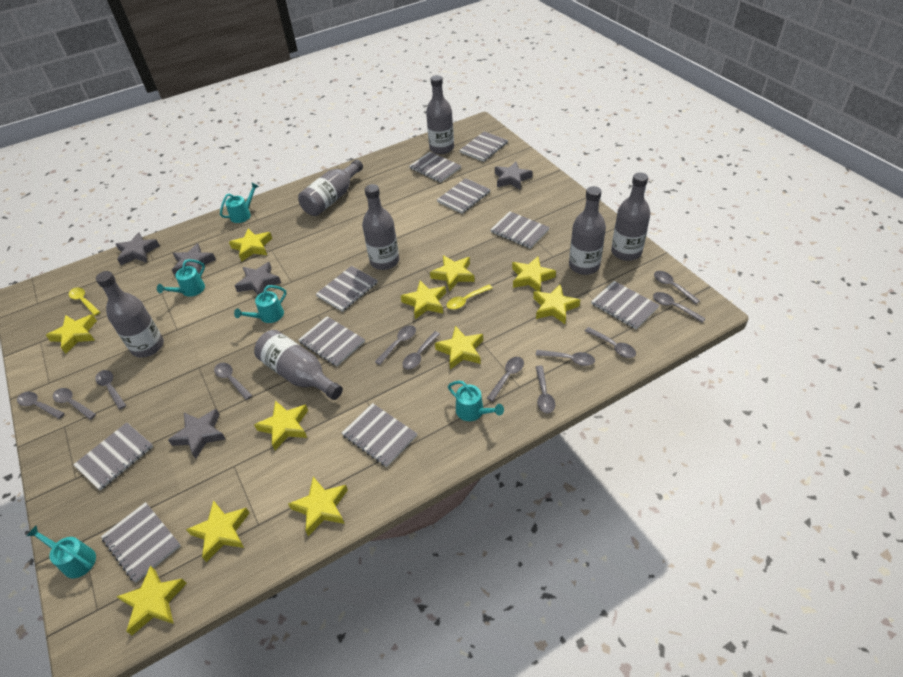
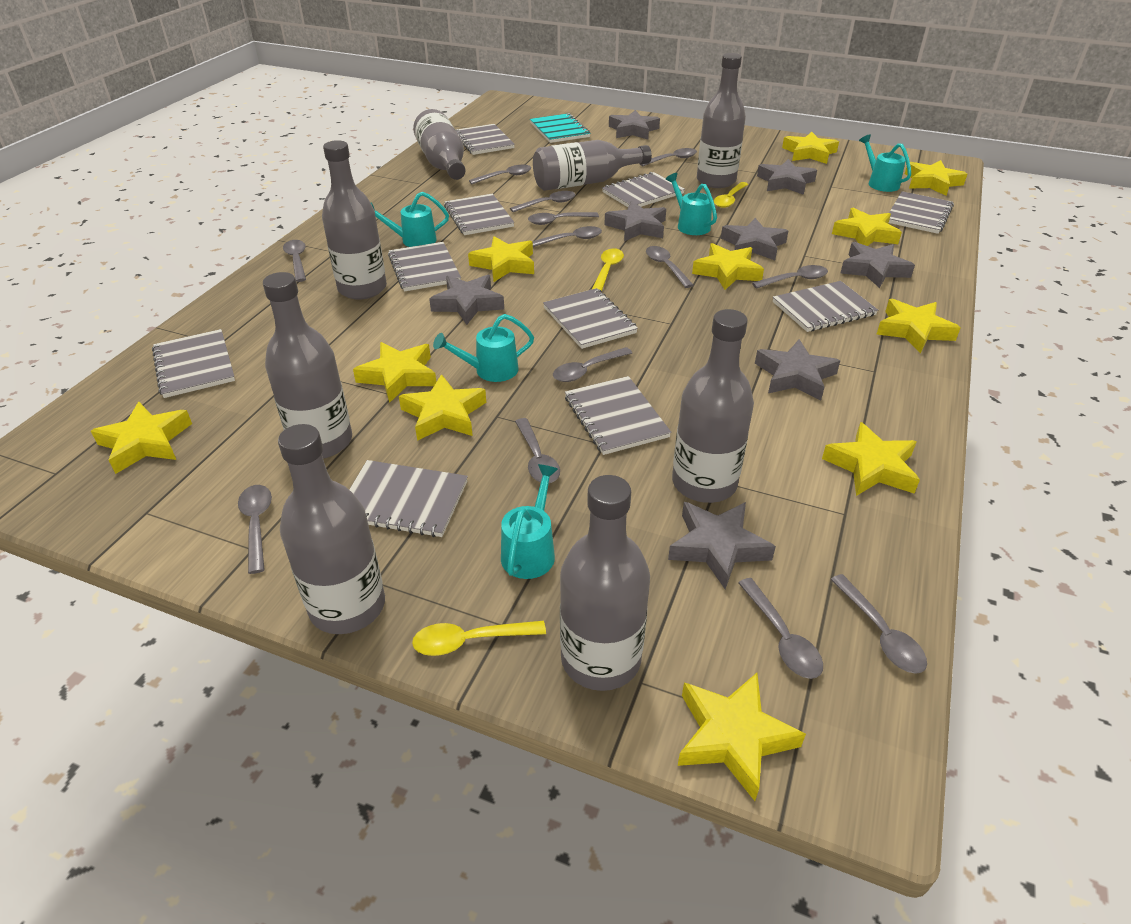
grey bottle: [96,271,164,358] [254,330,343,400] [298,160,363,216] [362,184,399,270] [426,75,454,154] [569,186,606,275] [611,172,650,261] = 7 -> [263,272,352,459] [278,424,385,634] [322,140,387,299] [413,109,466,180] [533,140,652,191] [560,475,650,691] [672,309,754,503] [697,53,746,188] = 8
grey spoon: [17,392,65,419] [53,388,96,420] [95,370,126,410] [214,363,252,400] [375,325,416,365] [402,331,440,369] [487,357,524,402] [536,350,595,366] [536,366,555,413] [585,327,636,358] [653,292,706,323] [654,271,700,304] = 12 -> [238,485,272,574] [283,240,306,282] [469,165,531,184] [510,191,575,212] [515,418,560,483] [528,212,599,225] [533,226,602,247] [553,347,632,382] [640,148,697,166] [646,246,694,288] [738,578,823,679] [752,265,828,289] [830,574,927,674] = 13
grey star: [116,232,160,265] [168,409,225,459] [172,243,216,276] [235,262,281,295] [495,162,533,190] = 5 -> [429,275,504,325] [604,200,666,241] [609,110,660,139] [668,502,776,589] [721,218,788,260] [755,339,840,400] [757,159,817,195] [841,242,915,288] = 8
turquoise notebook: none = 0 -> [530,113,590,143] = 1
yellow spoon: [69,287,100,316] [446,284,493,310] = 2 -> [412,621,546,656] [592,248,624,291] [714,182,748,208] = 3

